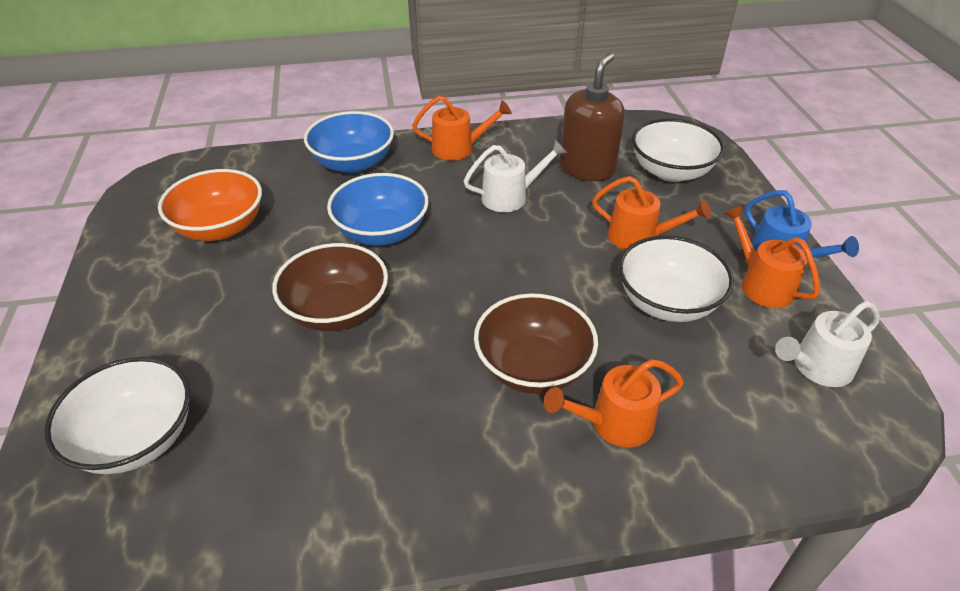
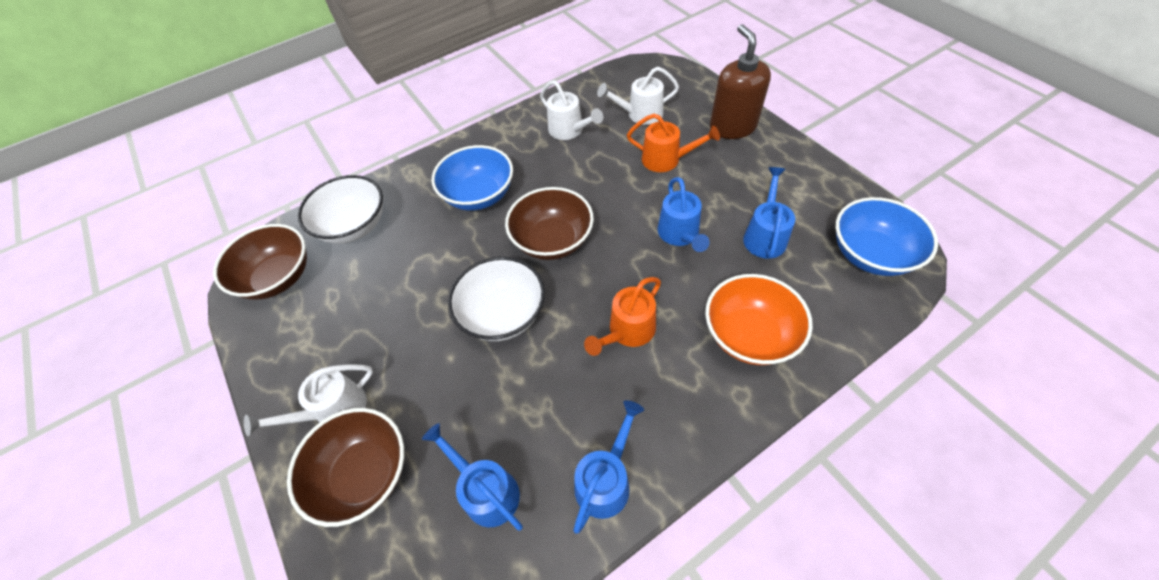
blue watering can: [745,190,859,258] = 1 -> [422,423,523,531] [573,400,644,534] [657,177,710,252] [743,167,795,259] = 4
brown bowl: [272,243,388,331] [474,293,598,394] = 2 -> [213,224,307,299] [287,408,404,527] [505,187,594,260] = 3
orange watering can: [412,96,512,161] [544,359,684,447] [592,176,711,250] [724,205,820,308] = 4 -> [584,277,661,356] [627,114,720,172] = 2
white bowl: [44,357,190,474] [619,235,734,322] [632,118,725,182] = 3 -> [298,175,383,244] [448,257,545,341] = 2
white watering can: [464,140,567,212] [775,301,880,387] = 2 -> [244,365,373,436] [540,80,603,140] [597,67,679,125] = 3

